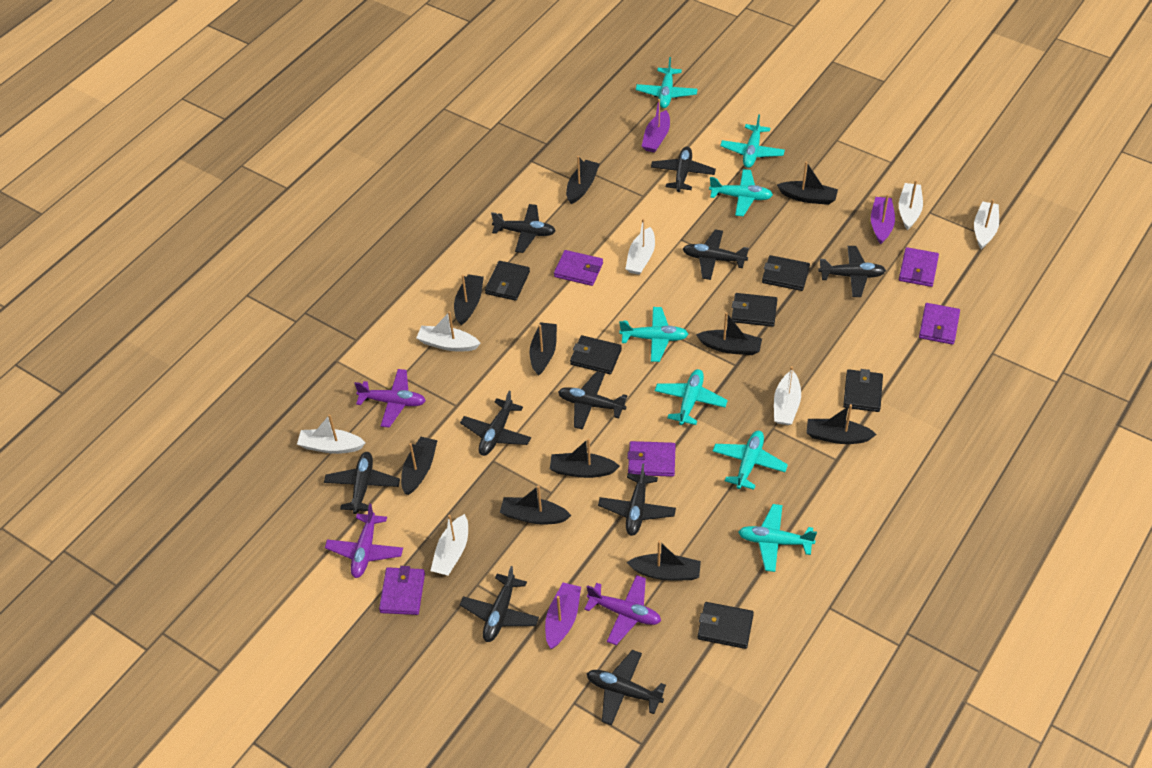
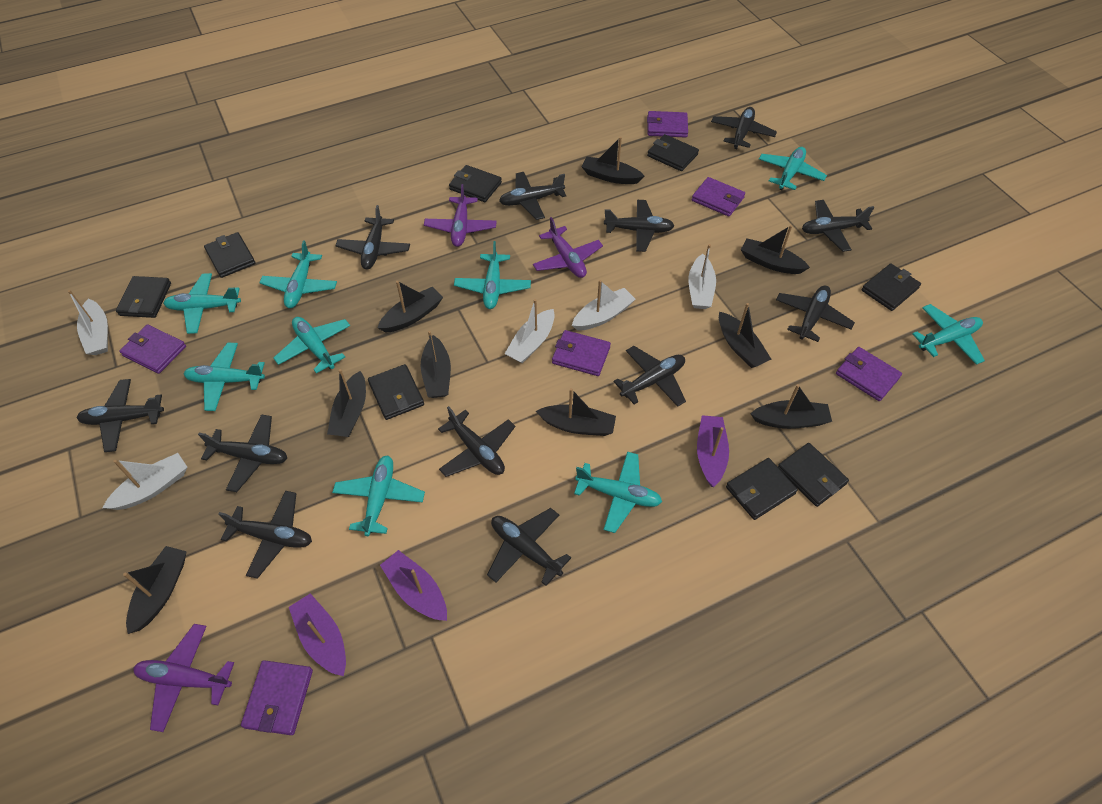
black boat: [401,437,438,495] [454,274,484,325] [500,485,571,524] [530,322,557,376] [550,438,620,478] [566,156,600,204] [627,541,701,580] [696,312,762,355] [777,161,838,205] [806,404,877,444] = 10 -> [123,546,187,634] [327,369,366,437] [377,281,443,333] [421,331,451,398] [536,388,616,436] [582,137,644,184] [719,303,771,368] [741,225,810,274] [750,384,832,429] = 9
black plane: [324,452,400,514] [460,391,531,456] [460,566,539,642] [491,204,556,253] [558,371,627,430] [587,650,666,725] [598,463,676,536] [651,146,716,192] [683,229,749,280] [818,246,886,297] = 10 -> [77,379,164,452] [198,414,287,492] [218,491,312,579] [335,205,410,269] [438,406,515,477] [487,508,571,586] [499,172,566,220] [604,200,674,252] [613,346,686,407] [711,107,777,149] [776,285,855,342] [802,200,874,252] = 12
black wallet: [485,261,530,301] [570,335,622,374] [697,602,754,649] [732,293,777,327] [762,255,810,291] [843,369,883,412] = 6 -> [116,276,171,318] [204,232,256,278] [368,364,424,420] [449,165,502,202] [647,134,699,171] [726,458,798,520] [778,443,849,507] [861,263,921,311] = 8
purple wallet: [379,566,425,615] [554,250,603,286] [627,441,676,477] [899,247,939,287] [919,303,960,345] = 5 -> [120,324,186,374] [241,660,313,735] [552,330,611,376] [647,111,688,138] [692,177,745,217] [836,347,902,401] = 6
turquoise plane: [619,307,688,362] [636,57,698,108] [655,369,728,425] [709,169,773,216] [712,431,788,490] [720,114,785,168] [738,504,817,572] = 7 -> [163,273,241,334] [184,343,265,411] [259,240,337,308] [273,317,350,373] [332,456,425,536] [454,241,531,309] [574,452,662,533] [759,147,827,190] [912,304,985,365] = 9
white boat: [297,414,366,454] [416,312,481,351] [431,514,468,575] [625,219,655,275] [774,366,801,425] [899,180,923,230] [974,199,999,249] = 7 -> [68,290,108,355] [103,453,187,510] [505,299,555,363] [572,280,636,331] [688,244,716,309] = 5

